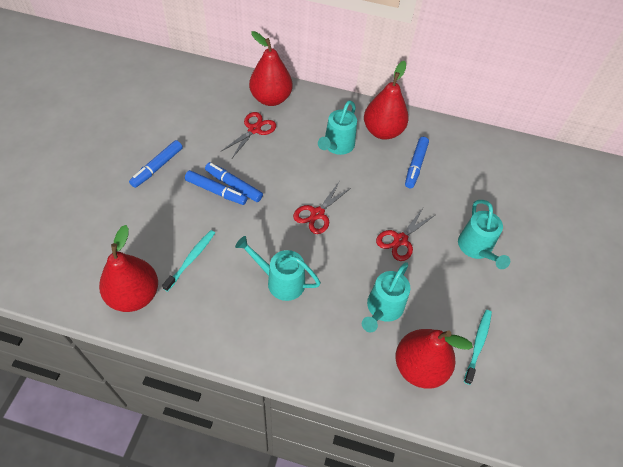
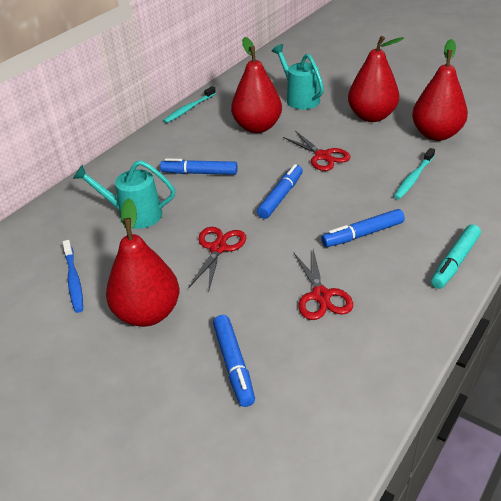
blue toothbrush: none = 0 -> [63,240,83,313] = 1
turquoise marker: none = 0 -> [431,224,481,289] = 1
turquoise watering can: [235,236,321,301] [318,100,357,155] [362,262,410,332] [458,200,510,269] = 4 -> [73,160,175,229] [272,44,324,110] = 2

